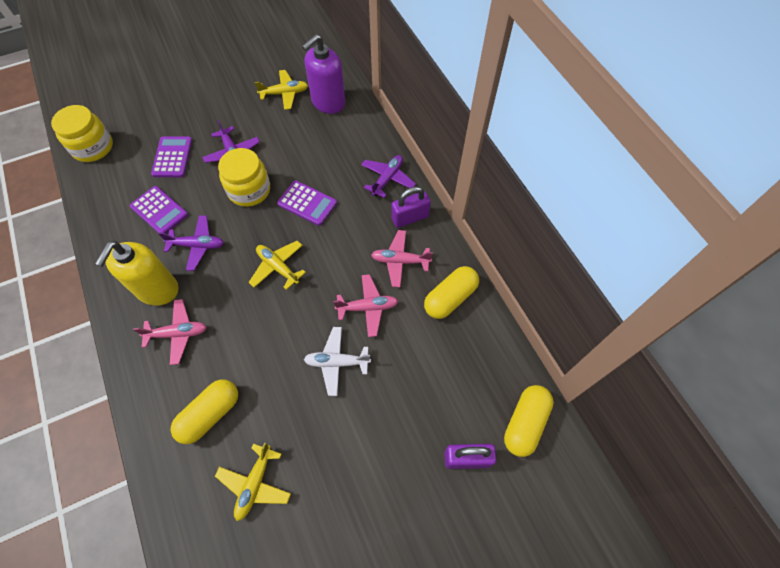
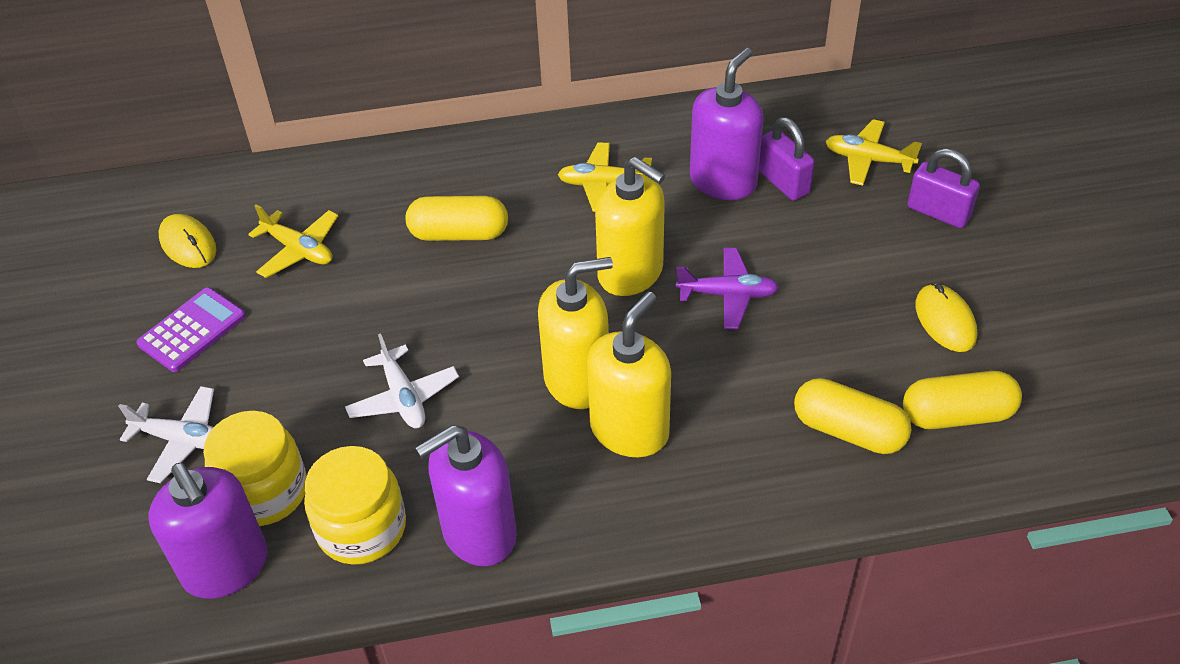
pink plane: [133,299,207,365] [333,274,398,337] [371,230,433,287] = 3 -> none = 0
purple calculator: [130,186,188,234] [151,136,192,177] [277,181,337,226] = 3 -> [136,287,246,372] = 1
purple plane: [159,215,224,271] [202,120,260,163] [361,155,416,198] = 3 -> [676,248,779,329] = 1
purple soap dispenser: [302,34,345,114] = 1 -> [149,463,268,599] [416,425,517,566] [690,48,764,200] = 3
white plane: [304,327,371,396] = 1 -> [118,386,214,483] [345,333,459,428] = 2
yellow mouse: none = 0 -> [158,214,216,268] [915,284,977,352] = 2
yellow soap dispenser: [95,241,179,306] = 1 -> [538,257,613,409] [587,292,671,457] [595,157,665,296] = 3

